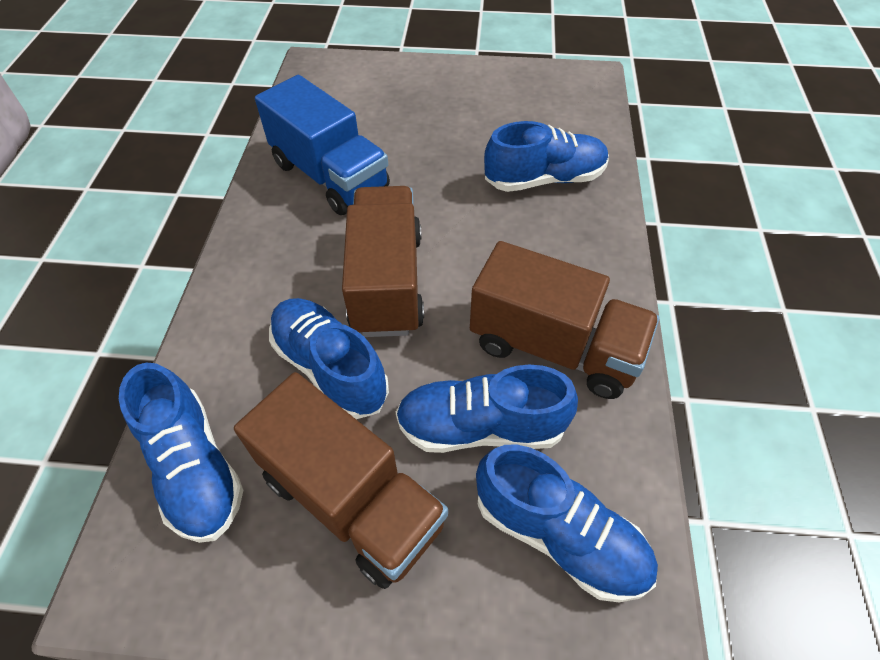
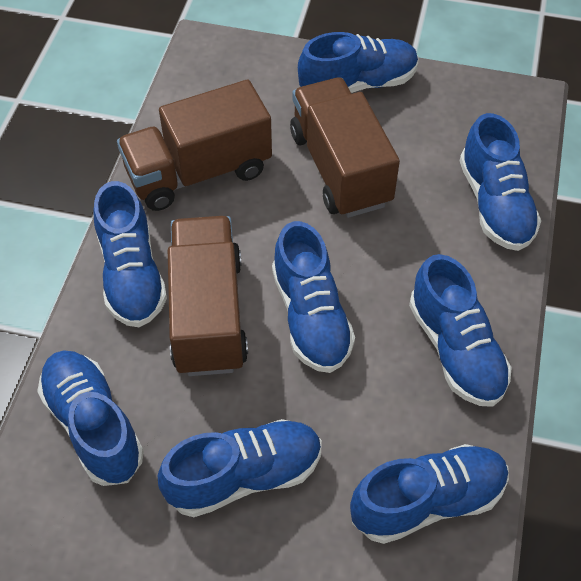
blue shoe: [119,362,243,543] [269,298,389,419] [396,365,578,453] [476,445,658,602] [484,121,609,192] = 5 -> [37,350,144,486] [93,181,167,327] [158,419,322,517] [272,221,355,373] [298,32,419,93] [350,444,509,544] [409,254,512,407] [459,113,541,251] = 8
blue truck: [255,75,390,215] = 1 -> none = 0

